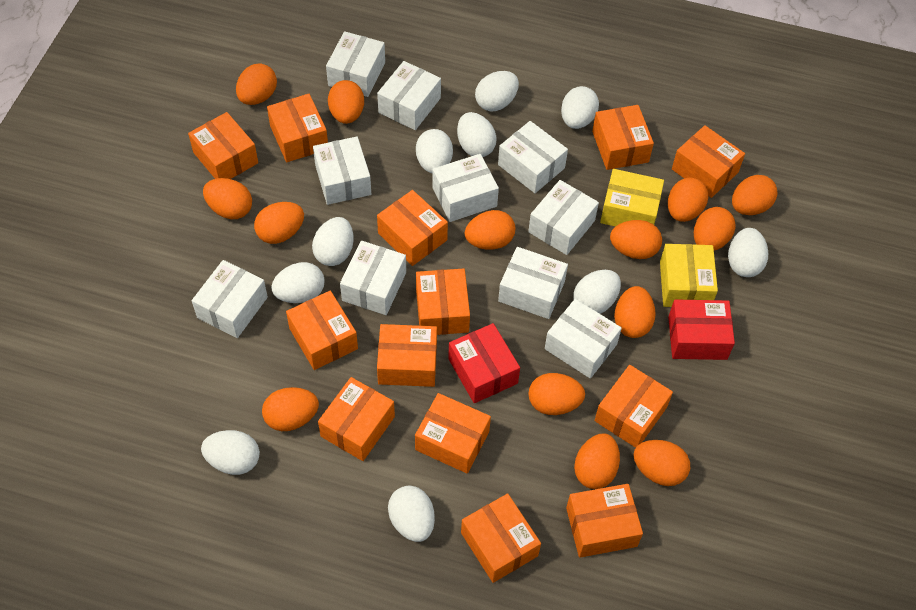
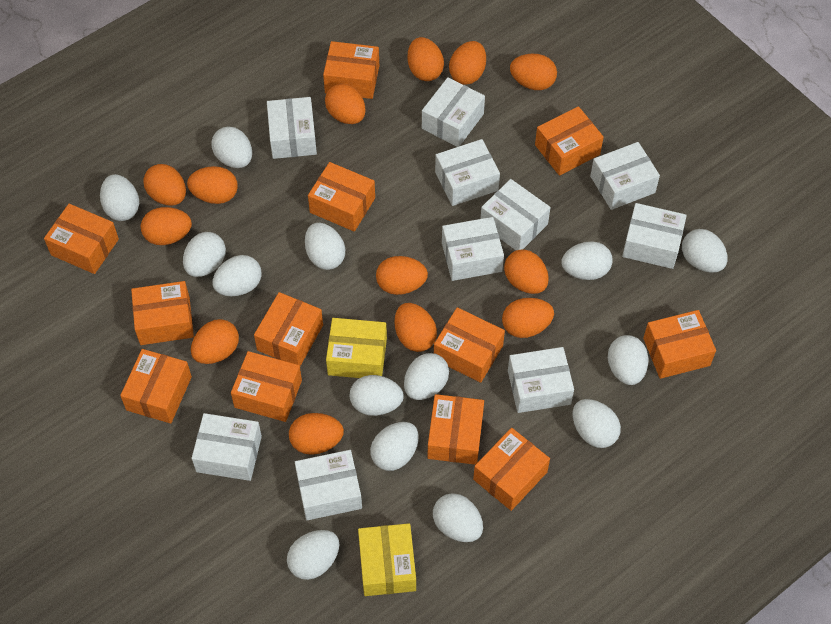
orange box: [188,112,258,179] [267,94,328,162] [286,291,358,370] [318,377,395,461] [377,190,448,266] [377,324,437,387] [415,393,491,473] [416,269,470,335] [461,493,541,583] [566,484,643,558] [592,105,654,170] [594,365,673,448] [672,125,745,198] = 13 -> [44,204,119,274] [120,349,192,423] [131,281,194,345] [231,351,302,422] [254,292,323,366] [308,162,375,232] [323,41,379,99] [428,394,484,465] [434,307,505,383] [473,428,550,511] [535,106,604,176] [643,310,716,379] = 12
orange egg: [203,178,252,219] [236,63,277,105] [254,202,304,244] [262,387,319,431] [328,80,364,124] [465,210,515,250] [528,373,585,415] [574,433,620,489] [610,220,662,259] [614,286,656,338] [633,440,690,486] [668,177,708,222] [694,207,735,251] [732,175,778,215] = 14 -> [141,207,192,245] [143,164,186,206] [187,166,238,204] [191,319,239,364] [289,413,344,455] [325,84,366,124] [376,256,428,295] [394,303,437,352] [407,37,444,81] [449,41,486,85] [502,298,554,338] [504,249,549,294] [510,54,557,90] = 13
red box: [448,323,520,403] [668,300,735,360] = 2 -> none = 0
white egg: [201,430,260,475] [271,262,325,303] [312,217,353,266] [388,486,435,542] [416,129,453,173] [457,112,497,157] [475,71,519,111] [561,86,599,129] [573,270,621,314] [728,228,768,277] = 10 -> [100,174,139,221] [183,232,226,277] [211,127,252,168] [212,255,262,296] [287,530,339,580] [305,223,345,270] [350,375,404,416] [370,422,419,471] [404,353,449,400] [433,493,483,542] [561,241,613,280] [573,399,621,448] [608,335,648,385] [682,229,728,273] = 14

